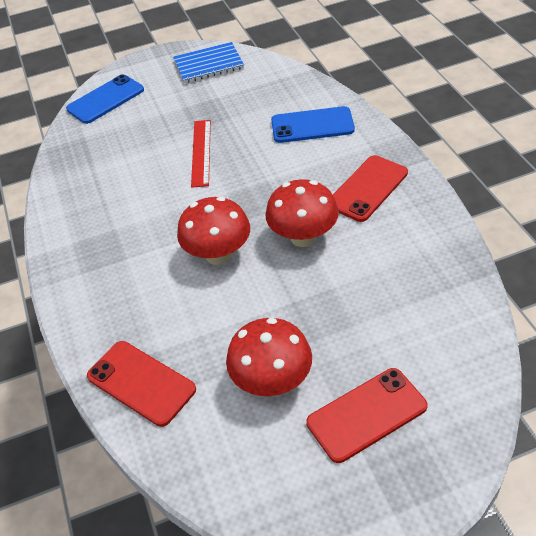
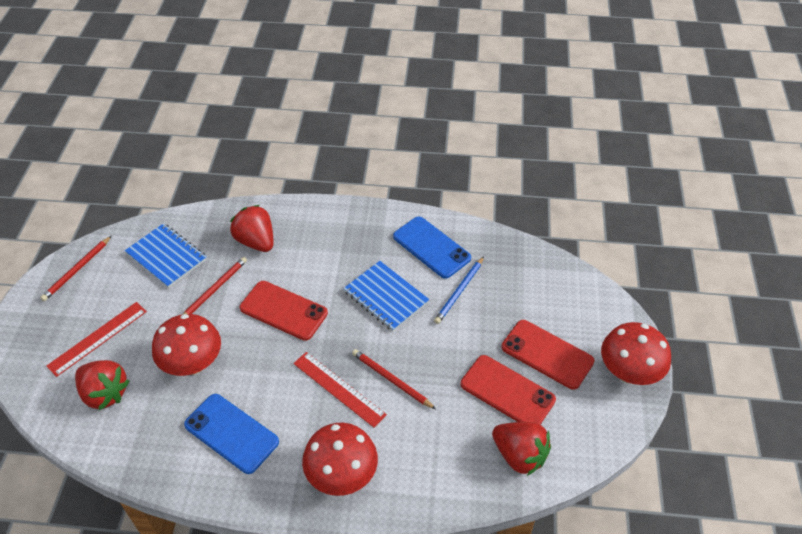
blue notebook: [173,42,244,83] = 1 -> [125,223,207,288] [343,261,430,331] = 2
blue pencil: none = 0 -> [434,257,484,324] = 1
red pencil: none = 0 -> [40,236,111,301] [183,257,247,314] [352,349,436,409] = 3
red ruler: [191,120,211,188] = 1 -> [46,302,147,377] [293,352,387,428] = 2
red strawberry: none = 0 -> [75,360,130,410] [230,205,273,252] [492,422,551,476] = 3

